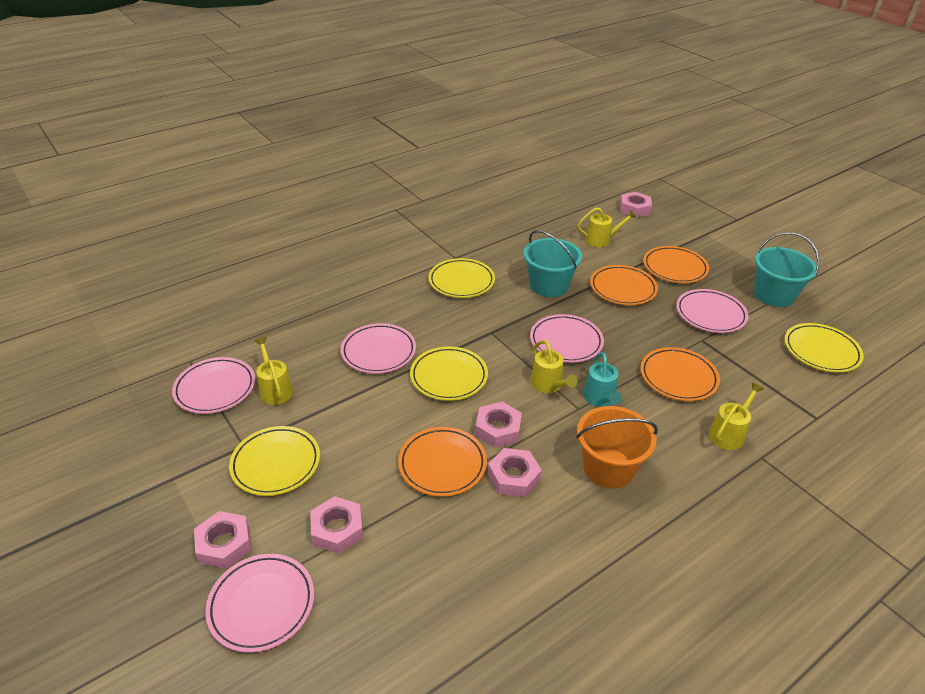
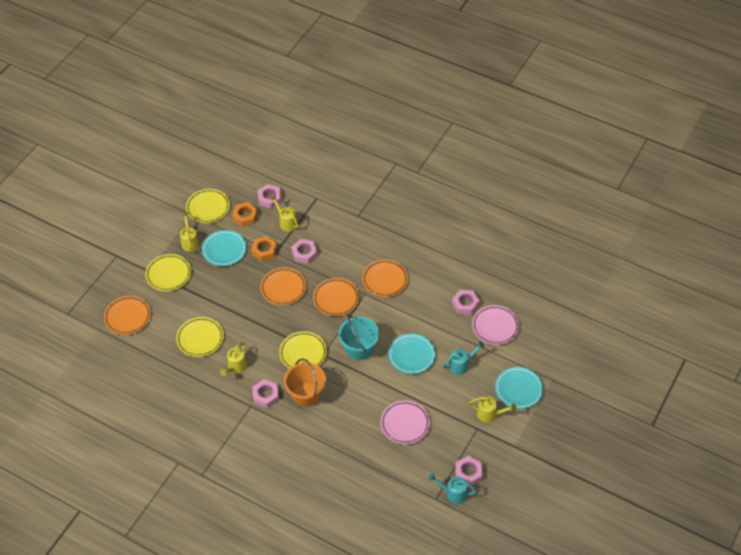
orange nut: none = 0 -> [232,202,258,227] [251,236,277,262] = 2
pink plate: [172,357,255,414] [205,554,314,653] [340,323,416,374] [530,314,604,363] [676,289,748,333] = 5 -> [380,401,430,444] [472,305,519,345] = 2
turquoise bucket: [523,230,582,297] [754,232,820,307] = 2 -> [338,315,379,360] = 1
turquoise plate: none = 0 -> [202,230,247,266] [388,333,436,374] [495,367,544,409] = 3
turquoise watering can: [583,352,622,407] = 1 -> [429,473,477,504] [443,341,484,375] = 2

